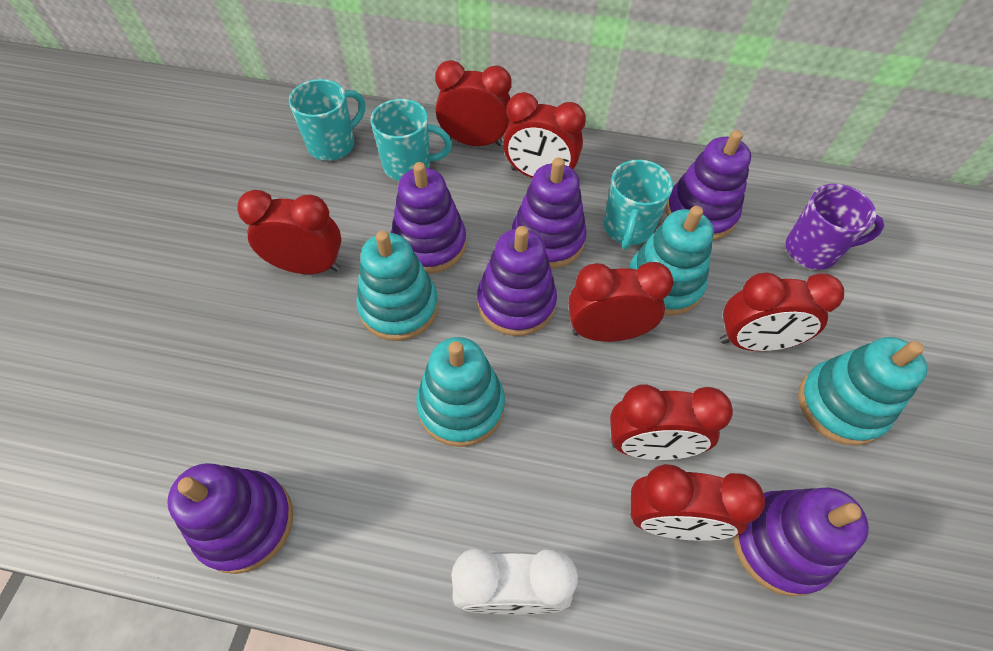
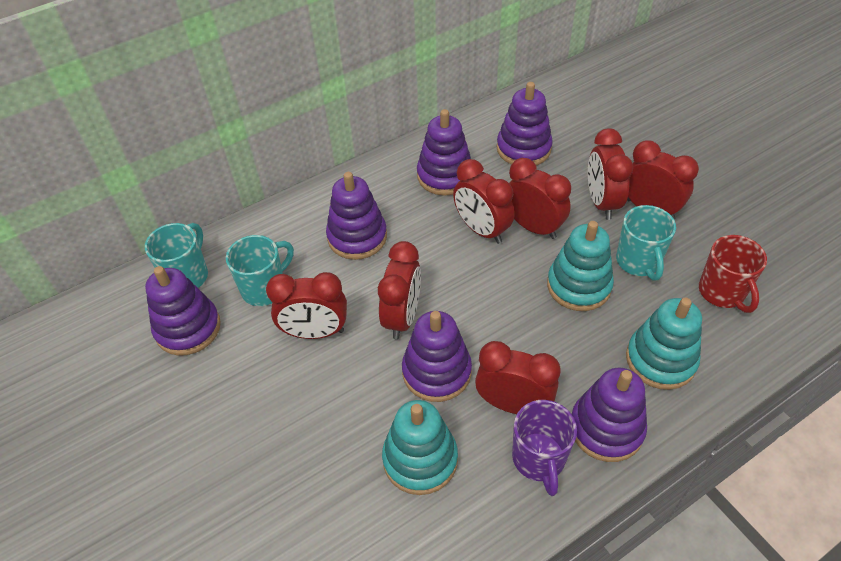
red mug: none = 0 -> [699,235,767,313] = 1
turquoise stacking toy: [356,231,438,341] [416,337,505,447] [629,206,714,316] [798,337,928,446] = 4 -> [382,400,458,495] [547,221,614,311] [626,297,702,390] = 3
white clock: [451,548,578,615] = 1 -> none = 0

